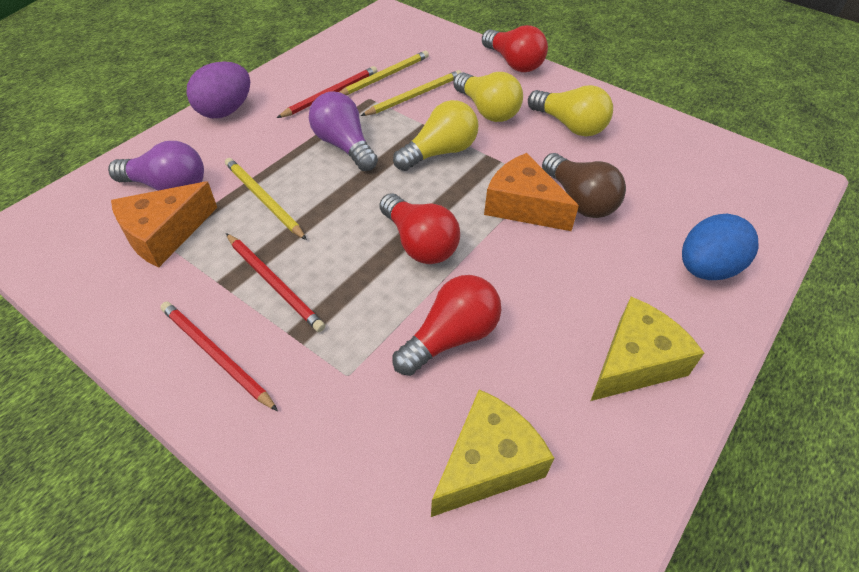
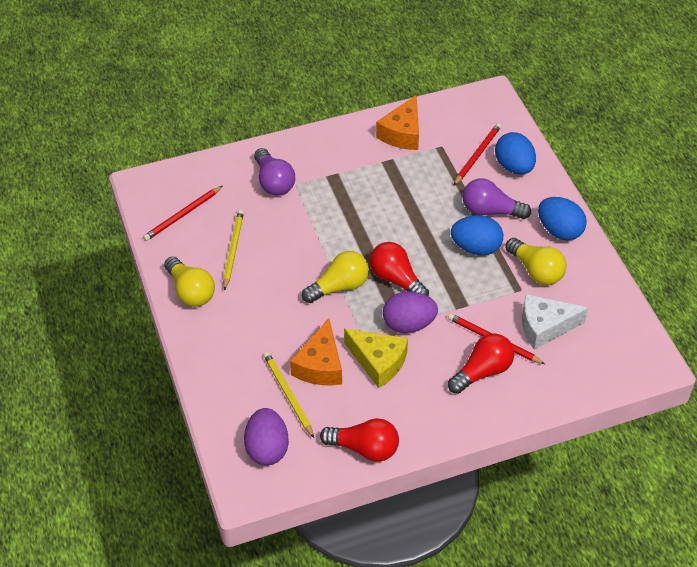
blue egg: [682,214,759,280] = 1 -> [451,215,503,255] [495,132,536,174] [538,197,587,240] = 3
brown light bulb: [542,153,626,218] = 1 -> none = 0
purple egg: [186,61,250,118] = 1 -> [244,408,289,465] [383,291,438,333] = 2
white cheese: none = 0 -> [522,294,588,350] = 1
yellow cheese: [431,389,554,517] [591,297,704,401] = 2 -> [344,329,408,388] = 1
yellow pencil: [225,158,307,240] [340,51,429,95] [361,70,462,116] = 3 -> [223,210,244,291] [263,352,314,438] = 2

